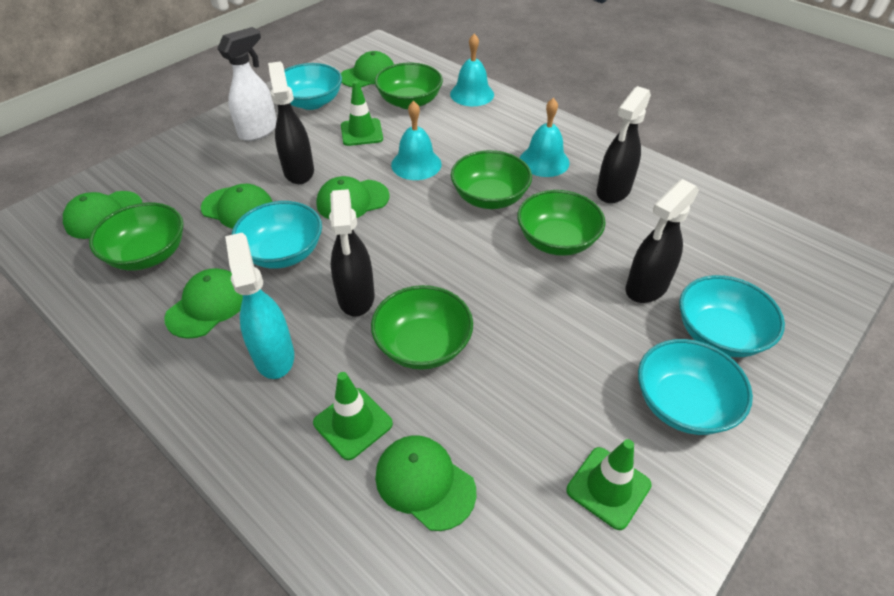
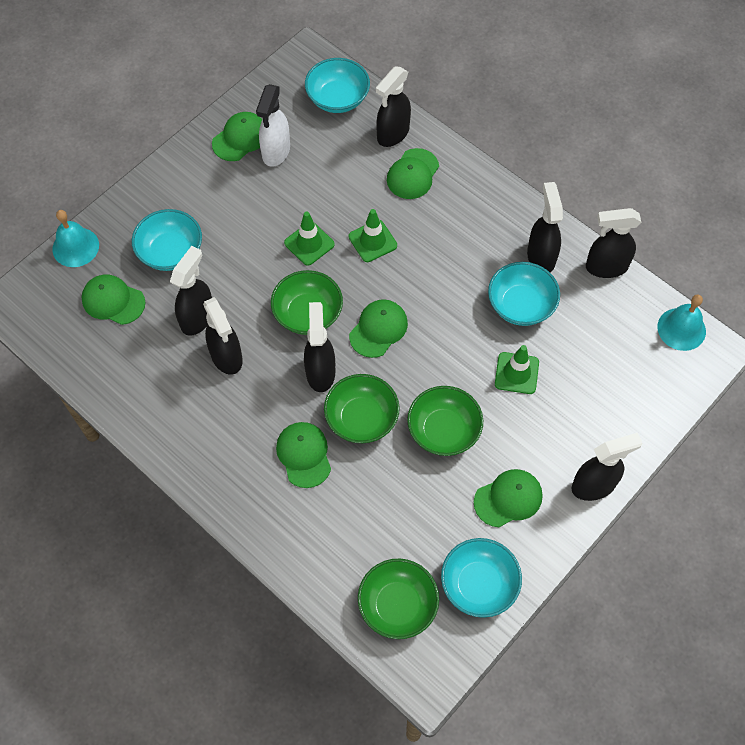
black spray bottle: [268,62,314,184] [329,189,375,317] [596,86,651,203] [626,179,699,303] = 4 -> [170,246,212,336] [203,297,243,375] [304,302,335,392] [376,66,411,147] [527,182,563,272] [572,433,642,501] [586,208,641,278] = 7
green bowl: [89,202,184,271] [371,285,473,370] [375,63,443,109] [451,150,532,209] [517,190,606,256] = 5 -> [271,270,343,335] [324,374,400,443] [358,558,439,639] [407,386,483,456] = 4
turquoise bell: [391,101,441,180] [450,34,494,106] [520,98,570,177] = 3 -> [52,210,99,267] [657,294,706,351] = 2
turquoise spray bottle: [225,233,294,379] = 1 -> none = 0

